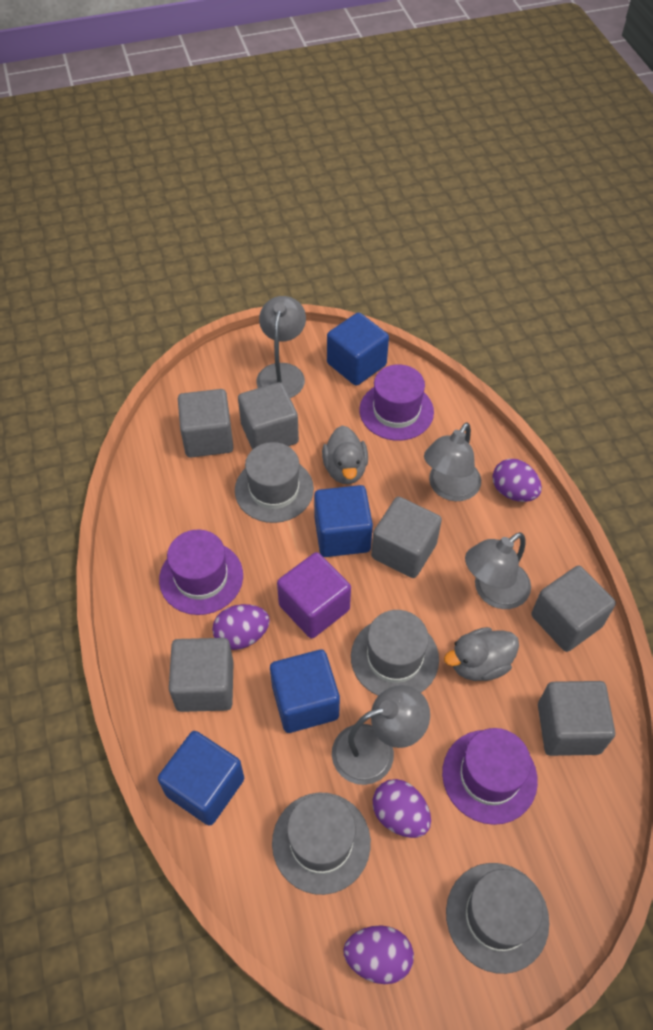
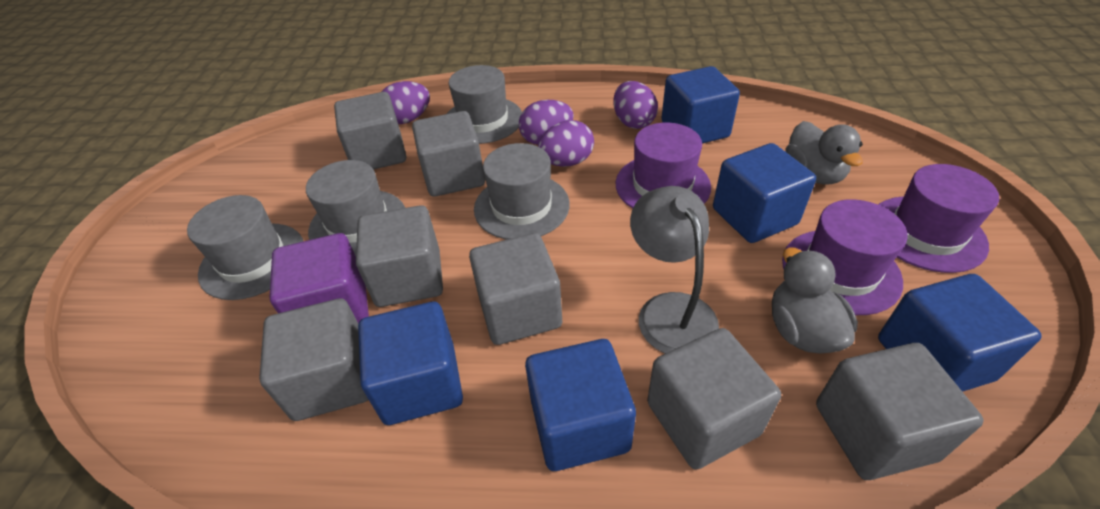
blue cube: [158,731,244,825] [270,650,340,733] [314,485,373,557] [327,312,389,386] = 4 -> [358,301,463,425] [525,339,636,471] [662,66,740,143] [713,143,816,243] [878,274,1042,392] = 5
grey cube: [169,638,234,712] [178,389,234,458] [238,382,299,450] [371,497,442,578] [531,566,616,652] [538,681,615,756] = 6 -> [259,298,369,421] [334,92,406,170] [356,205,443,307] [412,111,485,197] [469,233,562,345] [647,328,781,470] [816,343,984,480] = 7
grey lamp: [256,296,306,398] [332,685,430,785] [424,422,481,501] [465,532,531,609] = 4 -> [630,186,719,354] = 1

